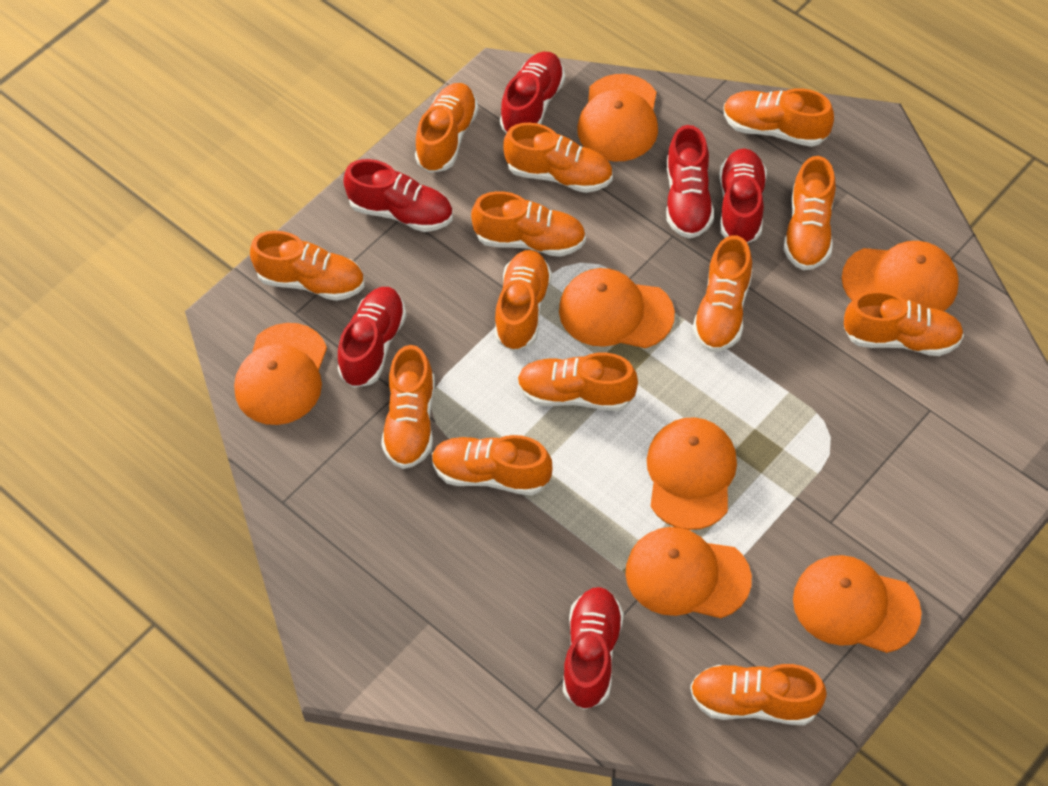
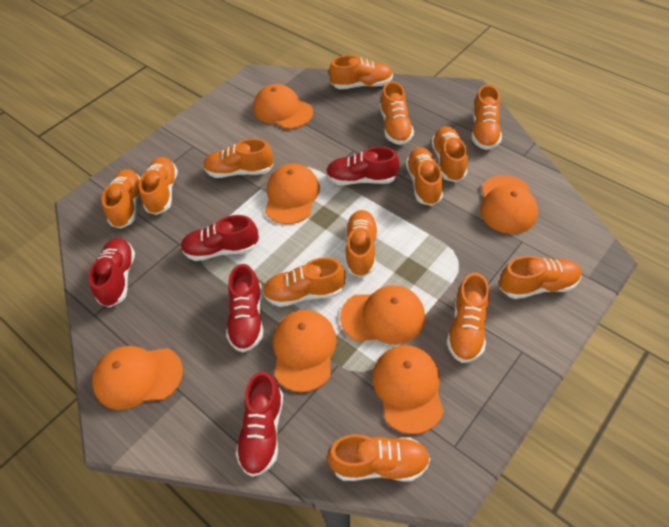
red shoe: [337,287,406,388] [343,159,453,232] [500,52,565,133] [563,587,624,710] [666,125,714,239] [719,148,767,243] = 6 -> [88,238,135,307] [180,215,259,261] [226,264,263,352] [236,371,283,477] [326,147,400,185] = 5

